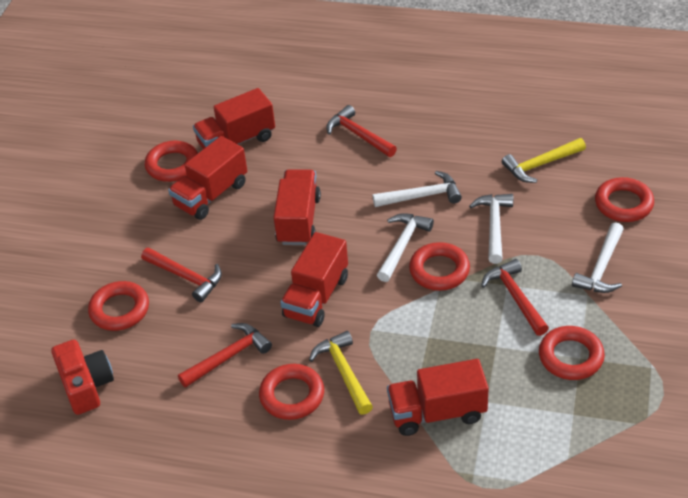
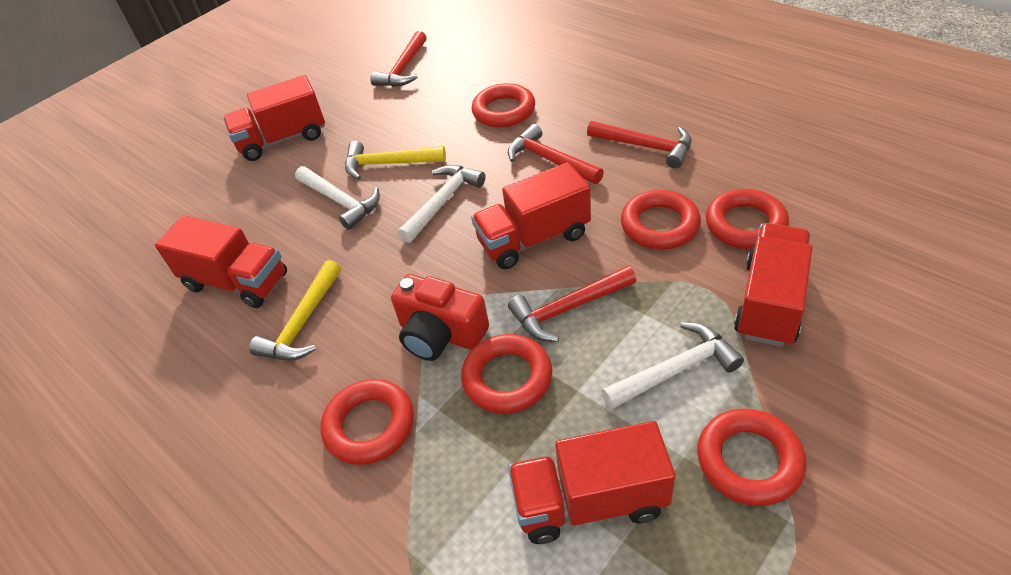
white hammer: [373,171,462,207] [377,213,434,282] [469,194,513,264] [572,222,624,293] = 4 -> [295,166,380,230] [398,165,486,243] [602,322,744,409] = 3

